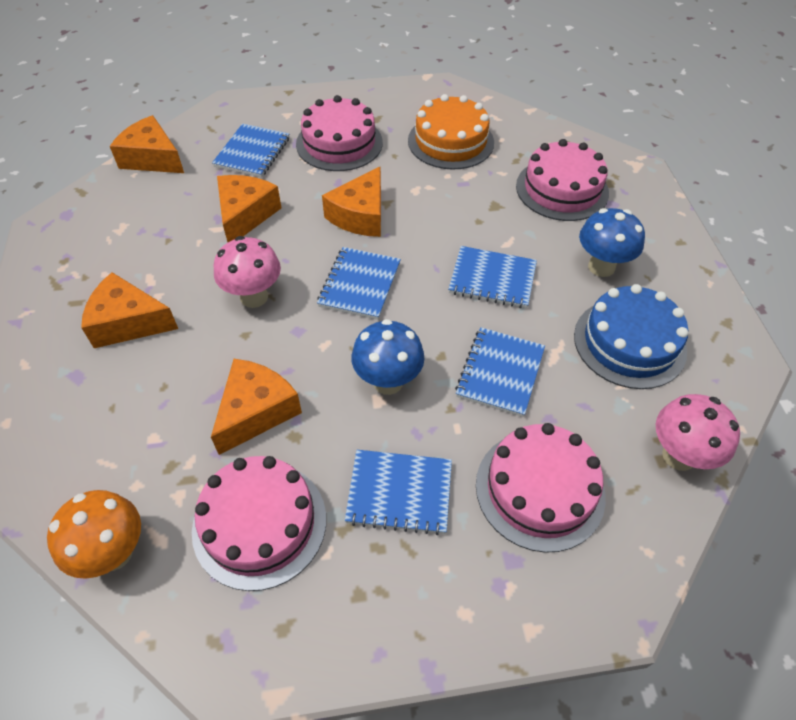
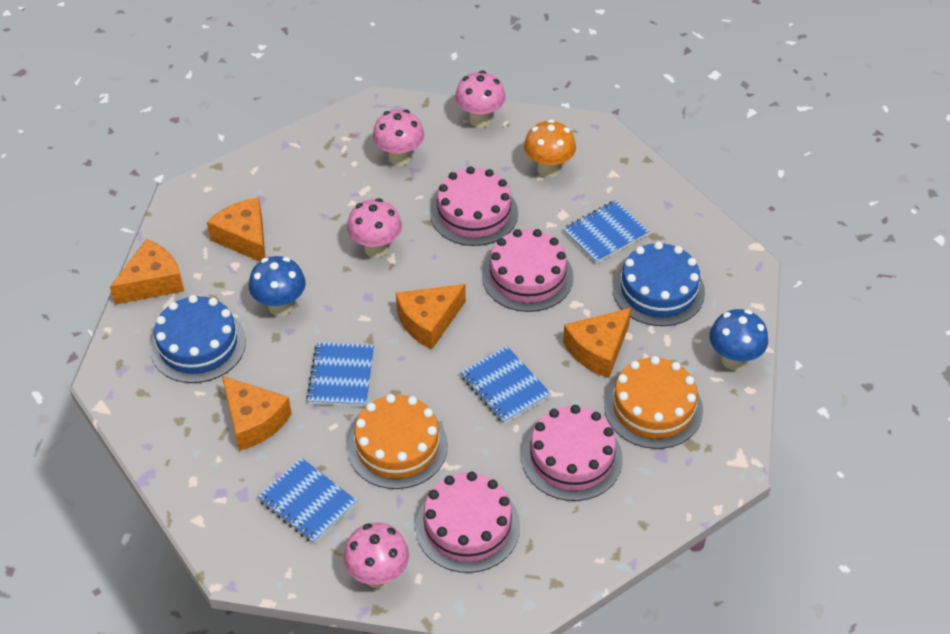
blue cake: [574,284,688,389] = 1 -> [150,295,246,383] [613,242,705,326] = 2
blue notebook: [212,123,289,178] [317,247,401,320] [345,450,452,535] [448,246,537,308] [455,327,545,417] = 5 -> [258,458,357,544] [306,342,374,407] [460,346,551,424] [563,200,649,264] = 4
orange cake: [408,94,494,170] = 1 -> [347,394,448,489] [604,356,703,449] = 2
pink mushroom: [214,236,281,308] [656,394,740,471] = 2 -> [343,523,409,588] [347,198,402,258] [373,109,424,166] [455,71,506,128] = 4

